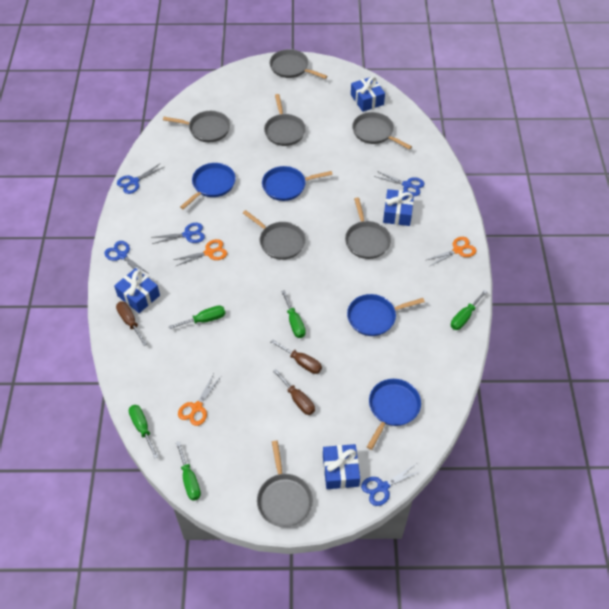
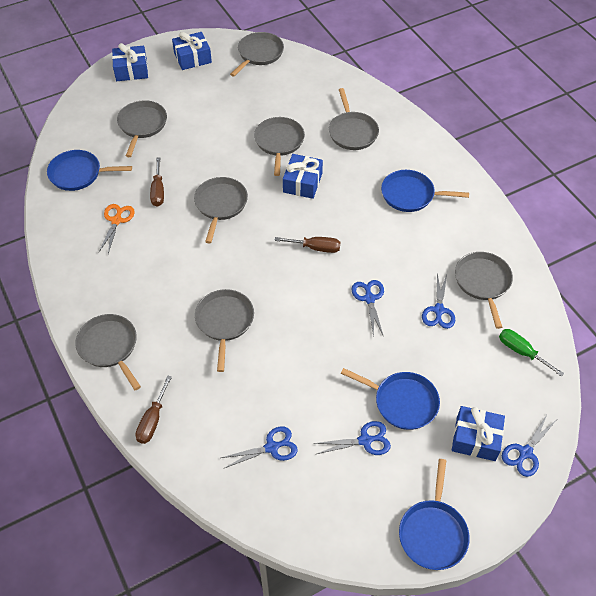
green screwdriver: [129,405,158,459] [169,305,225,329] [176,441,201,501] [281,290,306,338] [451,290,487,330] = 5 -> [499,329,564,377] = 1
grey pan: [163,111,230,142] [243,210,305,260] [257,441,313,527] [264,94,306,146] [270,49,327,79] [345,197,391,259] [352,112,412,149] = 7 -> [75,314,141,390] [117,100,167,157] [194,177,248,244] [195,289,254,372] [230,32,284,77] [254,117,305,176] [329,88,379,150] [455,252,513,329] = 8
orange scissors: [174,239,227,266] [178,374,221,426] [427,237,476,266] = 3 -> [99,204,135,254] = 1

